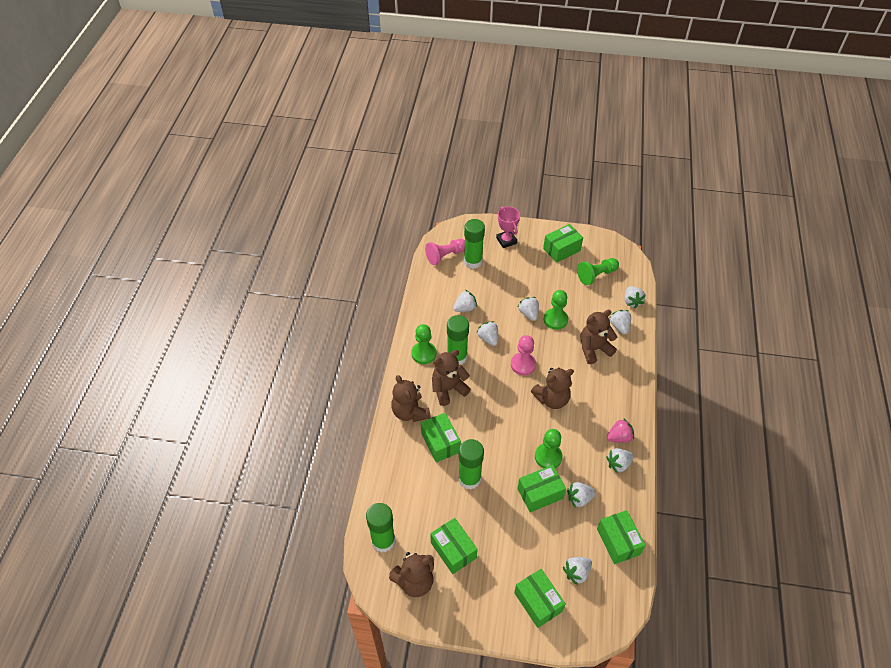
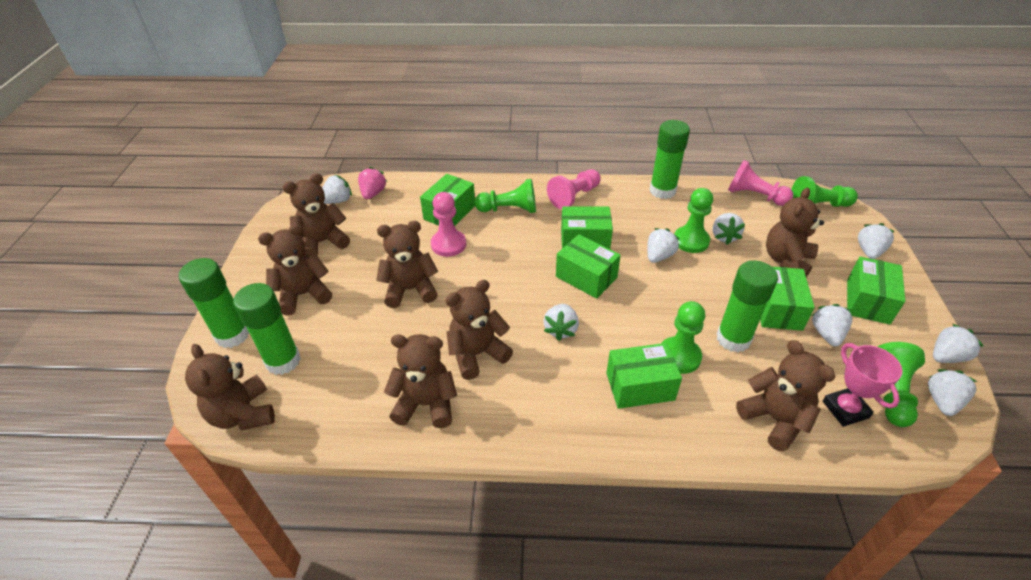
brown teddy bear: [389,552,434,597] [391,375,431,422] [432,350,471,406] [531,368,574,409] [581,310,617,364] = 5 -> [185,344,275,430] [258,224,332,315] [283,173,350,257] [376,221,438,308] [384,334,457,428] [446,280,513,380] [736,340,836,452] [766,188,824,277] = 8
green pawn: [411,324,437,364] [535,429,563,468] [544,290,568,330] [577,258,619,285] = 4 -> [475,179,536,213] [661,301,705,374] [674,188,713,253] [791,176,858,207] [878,342,925,427] = 5
pink pawn: [425,239,465,265] [511,335,536,375] = 2 -> [431,192,466,257] [547,169,601,209] [728,160,793,206] = 3

